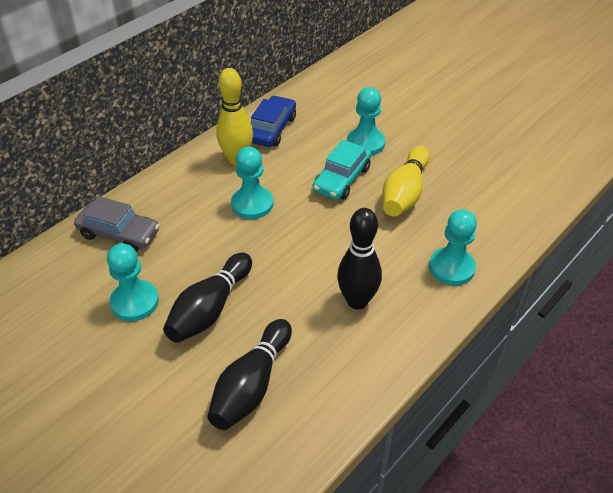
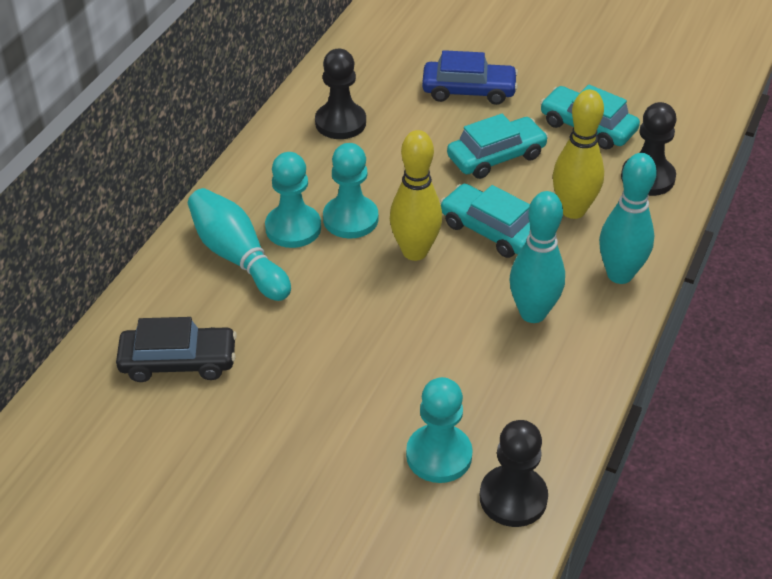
black bowling pin: [163,253,252,343] [207,319,292,430] [337,208,382,309] = 3 -> none = 0
black car: none = 0 -> [116,317,237,382] = 1
black pawn: none = 0 -> [315,49,366,139] [480,420,548,527] [621,102,677,196] = 3
grey car: [74,196,160,252] = 1 -> none = 0
turquoise bowling pin: none = 0 -> [188,188,291,301] [510,191,565,323] [599,153,657,284] = 3
turquoise car: [313,140,371,200] = 1 -> [440,184,531,258] [447,114,548,179] [540,84,640,150] = 3
turquoise pawn: [107,243,159,321] [231,147,273,219] [347,87,385,156] [429,209,477,286] = 4 -> [265,152,321,248] [323,143,378,238] [406,377,473,483] = 3

